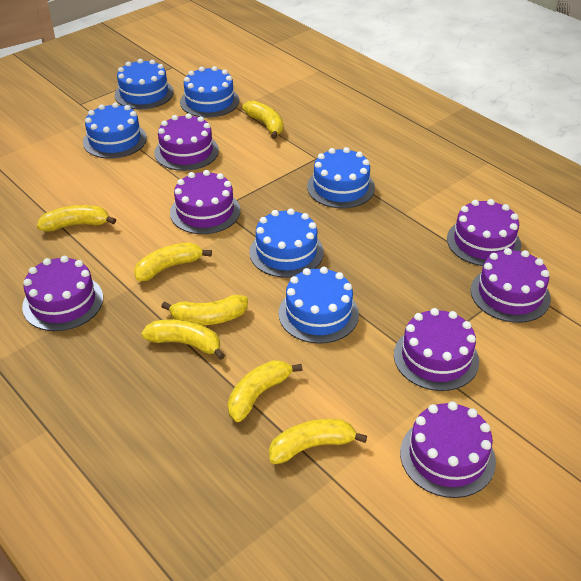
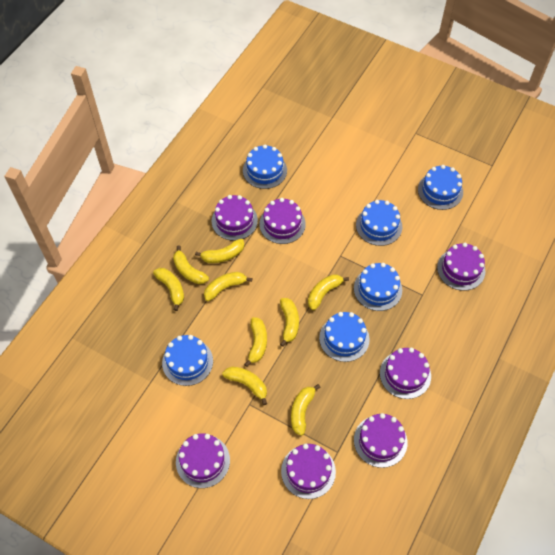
yellow banana: [37,205,116,232] [134,242,212,281] [141,319,225,360] [161,295,248,325] [228,360,302,422] [242,101,283,139] [269,419,367,464] = 7 -> [153,268,184,311] [173,245,209,284] [195,239,244,263] [204,272,252,301] [222,367,267,405] [244,317,267,367] [280,298,299,347] [291,384,321,436] [308,274,349,310] = 9

